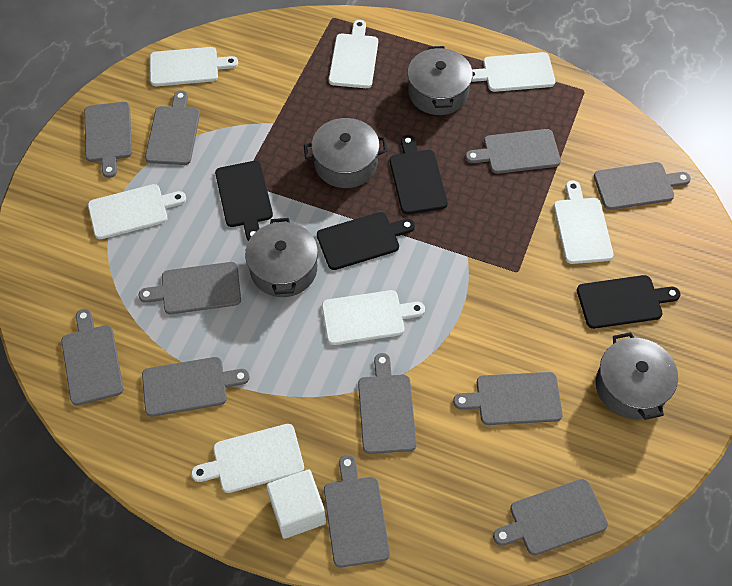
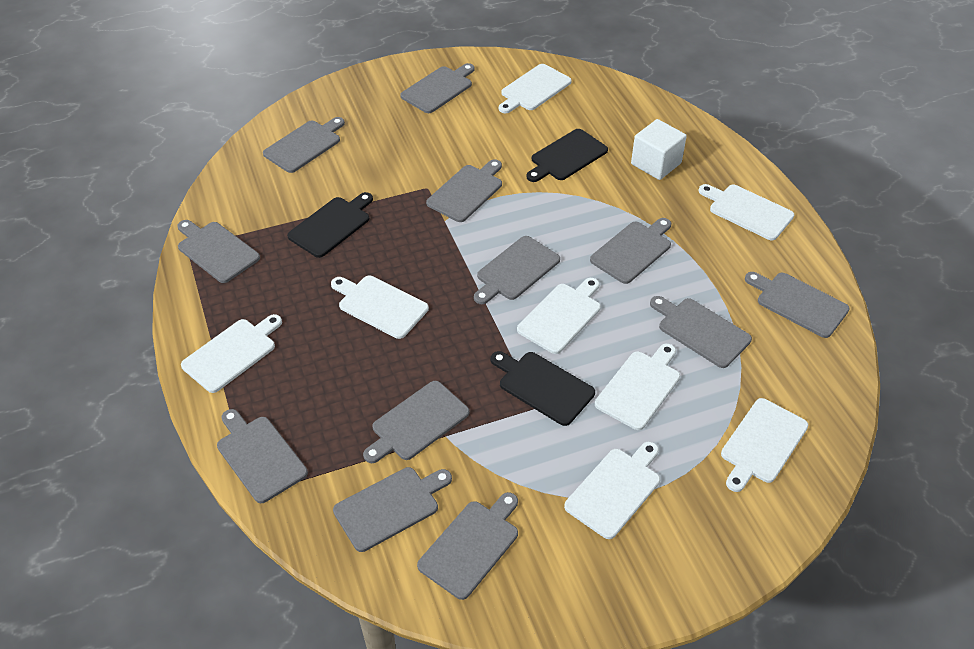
black cutting board: [215,161,273,241] [317,212,415,270] [390,135,448,214] [577,275,680,329] = 4 -> [287,192,373,258] [491,351,595,426] [526,129,608,182] = 3
grey cutting board: [61,309,123,406] [84,102,132,178] [138,262,241,314] [142,357,250,417] [145,90,200,165] [324,455,390,568] [358,353,417,454] [453,372,563,425] [465,129,561,174] [493,479,608,555] [594,162,691,210] = 11 -> [177,220,260,283] [217,409,308,503] [263,117,345,173] [333,467,452,552] [363,381,469,463] [400,63,475,113] [417,492,518,600] [426,159,502,222] [474,236,560,304] [590,218,671,284] [650,296,752,368] [745,272,850,338] = 12
grey pot: [245,218,318,297] [304,118,387,188] [407,46,473,115] [596,332,678,420] = 4 -> none = 0
white cutting board: [88,184,186,239] [150,47,238,86] [191,424,304,493] [322,290,425,345] [329,20,378,88] [472,52,555,92] [554,180,614,264] = 7 -> [181,314,282,393] [331,276,429,339] [499,64,572,113] [517,278,601,354] [564,442,660,539] [595,343,680,430] [699,184,794,240] [721,398,808,492] = 8

